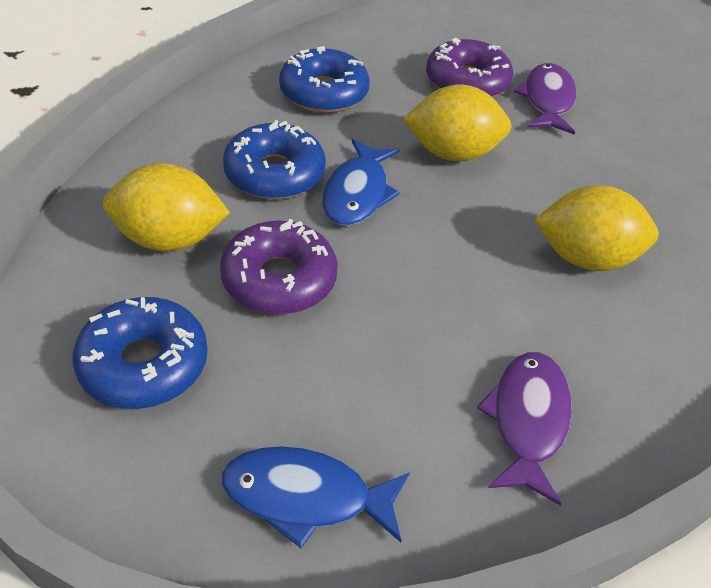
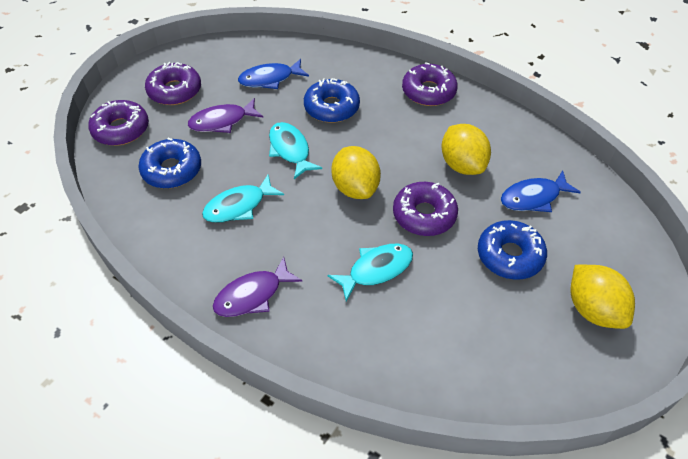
purple donut: [220,219,338,315] [426,38,513,97] = 2 -> [88,100,149,146] [145,62,201,105] [393,182,458,236] [402,62,458,106] = 4
turquoise fish: none = 0 -> [202,174,284,223] [269,122,322,179] [328,244,413,302] = 3

